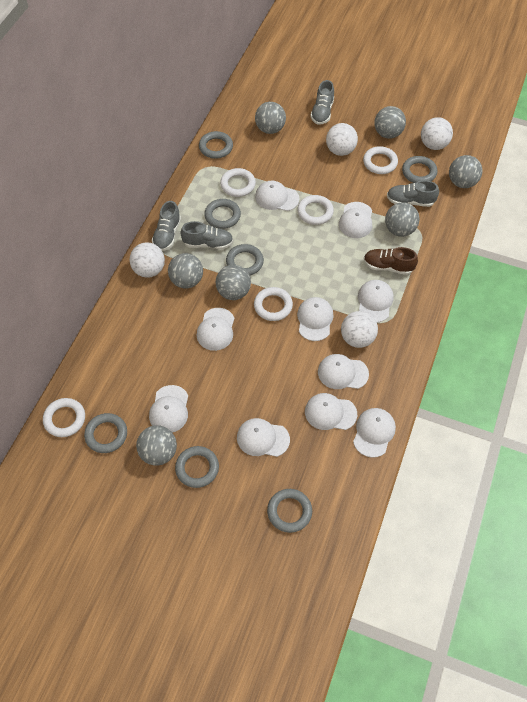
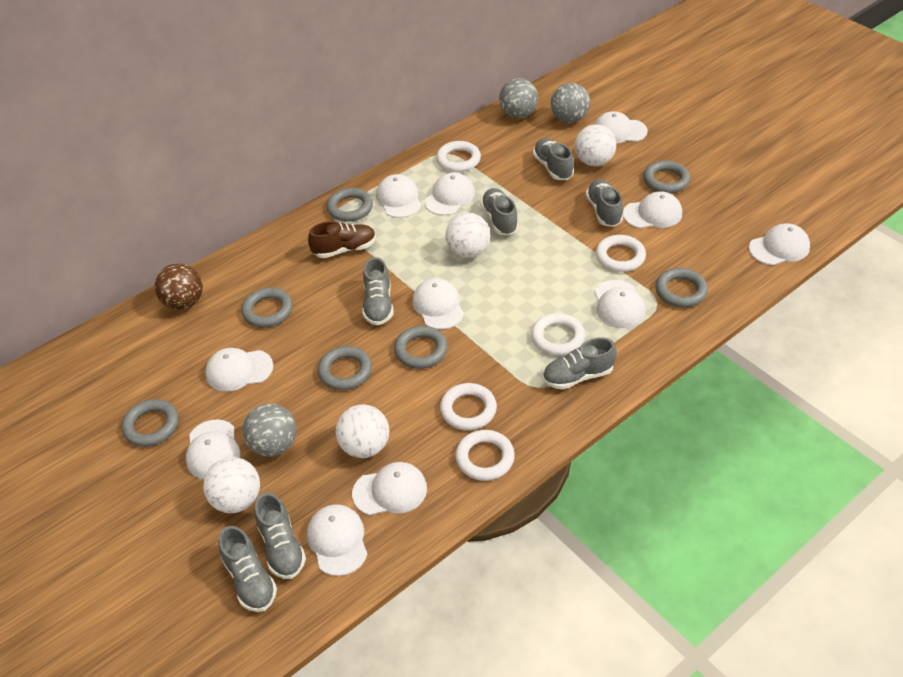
brown ball: none = 0 -> [155,263,203,310] = 1
grey ball: [136,425,177,466] [168,253,203,288] [216,265,251,300] [255,102,286,134] [375,106,406,139] [385,202,420,237] [449,155,482,188] = 7 -> [242,403,297,457] [499,78,538,118] [551,83,590,123] = 3
grey shoe: [152,201,181,251] [180,221,233,250] [310,80,334,125] [387,180,439,207] = 4 -> [219,526,277,612] [255,492,306,579] [363,257,394,325] [480,188,519,235] [533,138,574,180] [543,337,617,390] [586,179,623,227] = 7
white cap: [149,385,188,433] [197,308,235,351] [237,418,290,457] [255,181,300,211] [297,297,334,341] [305,393,357,430] [318,354,369,389] [339,202,372,238] [353,408,396,458] [358,280,394,323] = 10 -> [186,419,240,479] [205,348,273,392] [307,504,368,576] [352,462,427,515] [376,174,421,218] [412,278,464,329] [425,173,475,215] [594,111,648,143] [595,280,645,328] [623,191,682,228] [749,223,810,265] = 11

